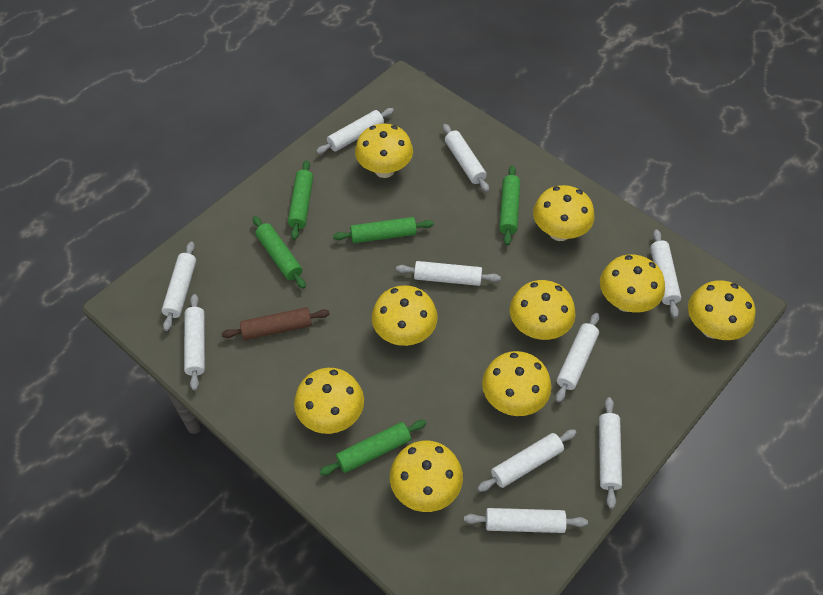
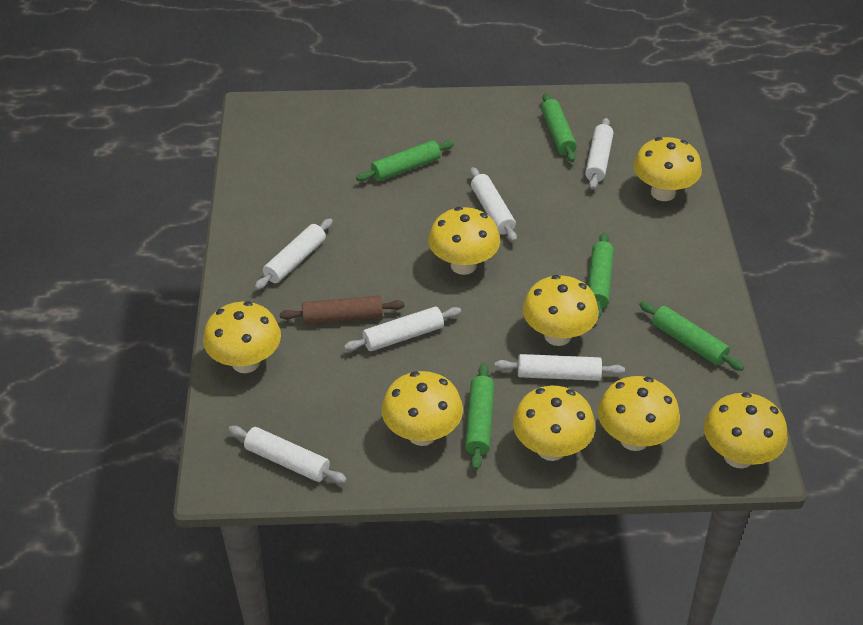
white rolling pin: [162,242,196,331] [184,294,205,390] [316,108,394,154] [396,261,501,286] [443,124,489,192] [464,508,588,533] [477,429,577,492] [556,313,599,402] [599,397,622,509] [650,229,681,318] = 10 -> [228,426,347,484] [255,218,333,290] [344,307,461,351] [470,167,517,242] [495,354,625,381] [585,118,613,189] = 6
yellow mushroom: [294,368,364,434] [355,124,413,178] [372,285,438,346] [390,441,463,512] [482,351,551,416] [510,280,576,340] [533,185,595,241] [600,254,665,312] [688,280,756,340] = 9 -> [203,301,281,373] [381,371,463,446] [428,207,500,275] [513,386,595,461] [522,275,599,346] [598,376,680,451] [633,137,702,201] [704,392,788,469] = 8

